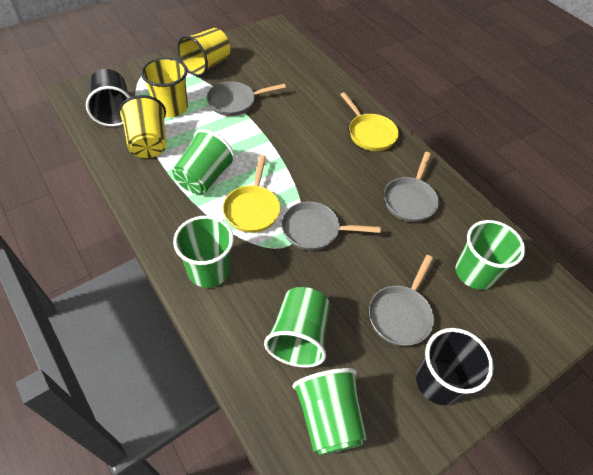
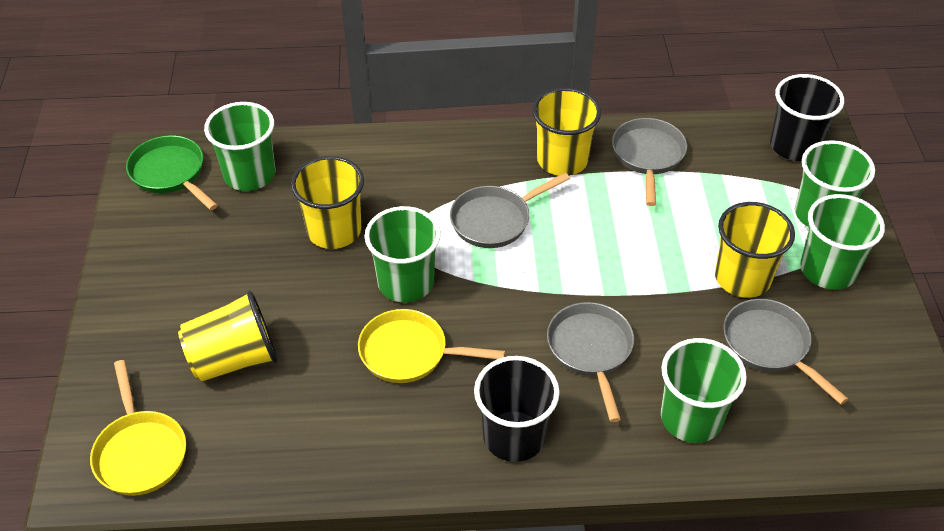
green pan: none = 0 -> [126,135,218,210] = 1
yellow cup: [118,95,166,158] [141,57,188,117] [177,28,230,77] = 3 -> [178,290,278,382] [291,156,364,249] [532,88,601,176] [715,202,795,298] = 4

